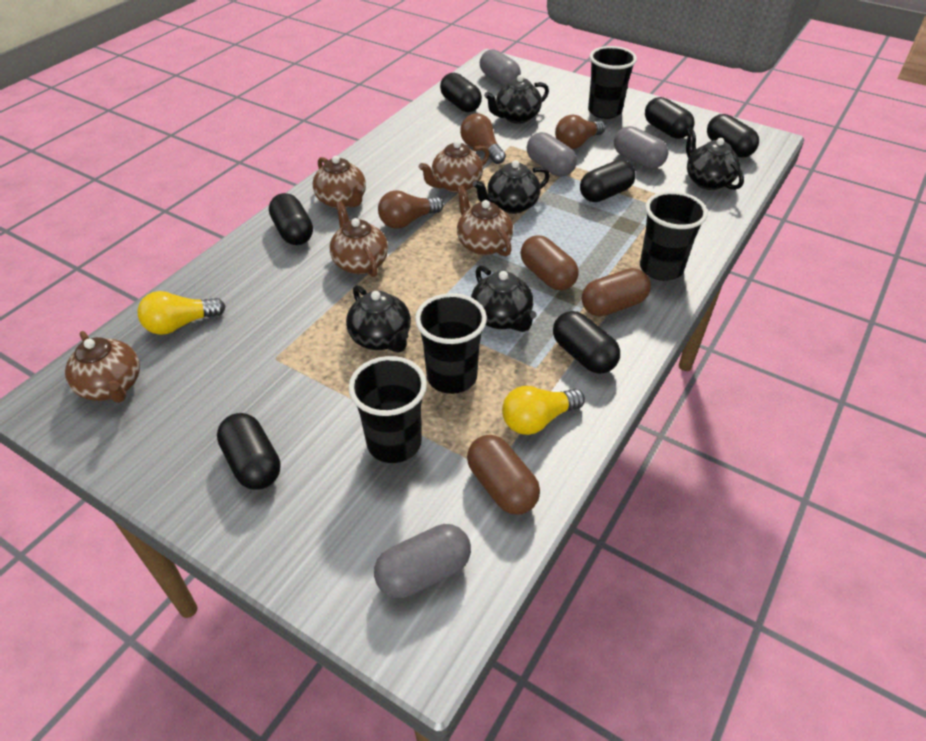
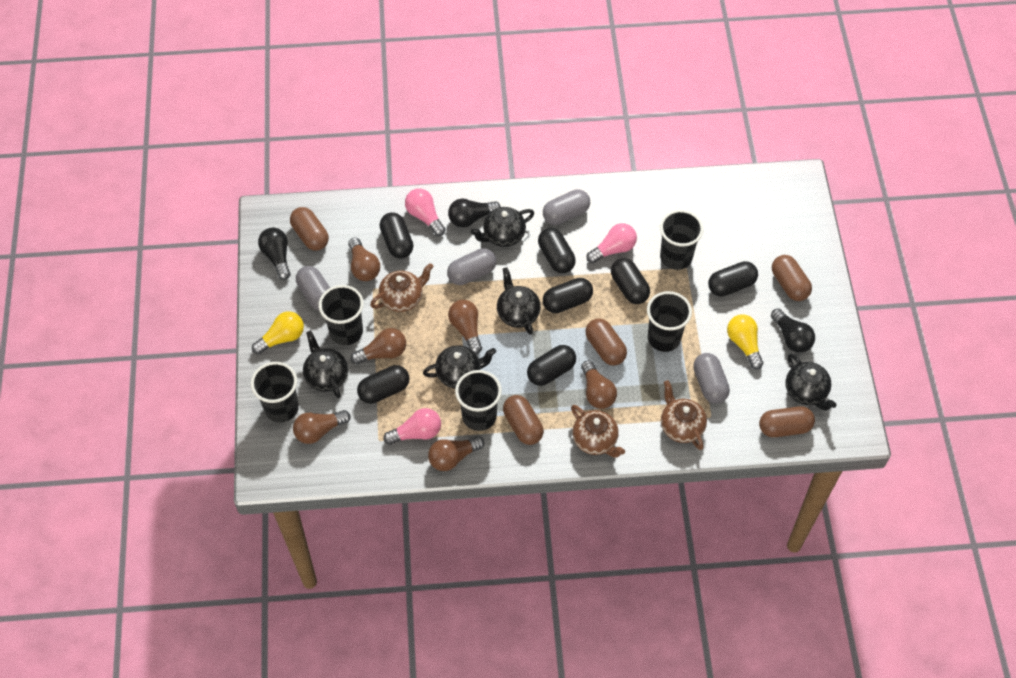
black cup: [349,356,427,463] [415,293,487,394] [588,46,637,119] [640,191,708,281] = 4 -> [251,362,299,423] [319,285,364,345] [455,370,502,431] [647,291,692,352] [660,210,704,270] = 5
black light bulb: none = 0 -> [258,227,291,280] [448,199,501,228] [771,308,815,353] = 3
brown capsule: [467,435,540,514] [520,235,579,290] [582,268,651,317] = 3 -> [290,207,329,251] [503,395,544,445] [585,318,627,365] [759,406,815,437] [772,255,812,301] = 5
brown light bulb: [378,190,443,229] [460,113,506,164] [555,115,606,149] = 3 -> [293,410,350,444] [348,237,380,281] [351,328,406,365] [428,436,484,471] [448,300,482,354] [581,360,617,409] = 6
brown teapot: [65,331,140,403] [312,156,366,209] [330,202,388,277] [419,140,489,193] [457,186,513,257] = 5 -> [370,263,433,312] [571,405,625,458] [661,380,707,450] = 3
pink light bulb: none = 0 -> [384,408,441,445] [405,188,446,236] [586,223,637,263] = 3

